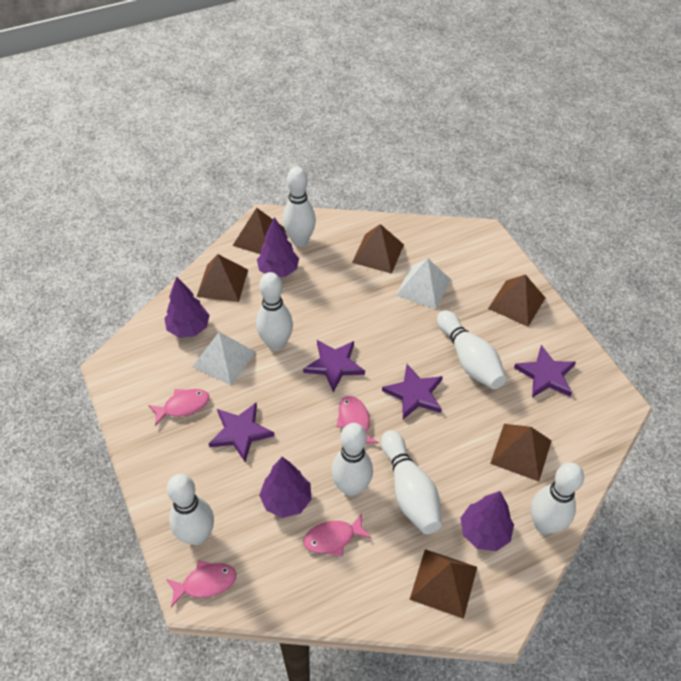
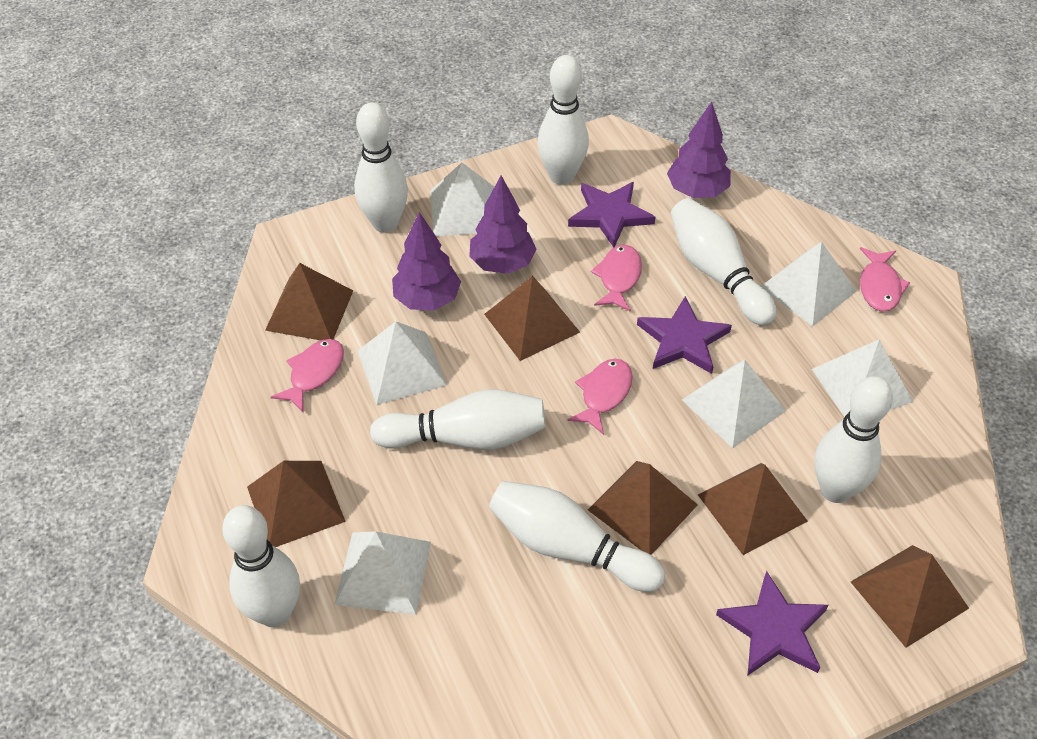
purple star: [208,403,274,462] [303,340,365,392] [382,364,443,419] [514,345,576,398] = 4 -> [568,182,655,248] [637,296,732,374] [716,571,828,675] = 3
purple tree: [164,276,210,338] [257,217,299,277] [259,457,311,518] [460,491,514,551] = 4 -> [392,212,461,311] [469,176,537,274] [667,102,731,198] = 3
white pyramid: [192,332,256,385] [396,258,451,309] = 2 -> [334,531,431,615] [358,321,447,405] [430,163,494,236] [682,360,786,448] [761,241,856,326] [812,339,913,417] = 6

